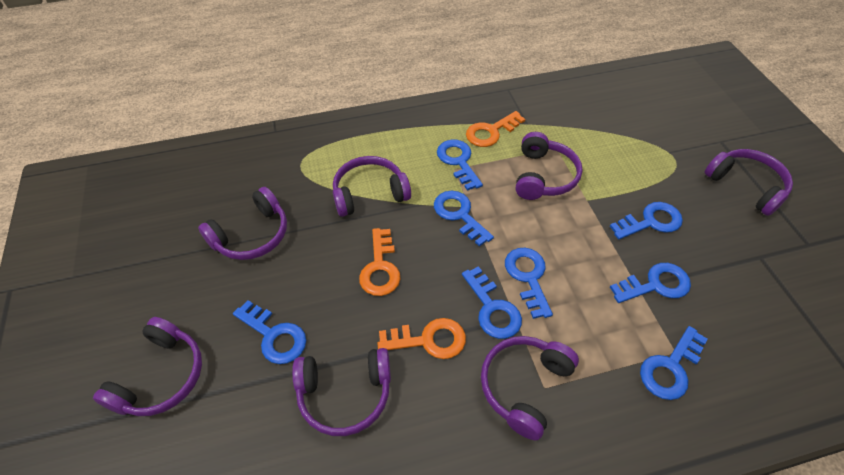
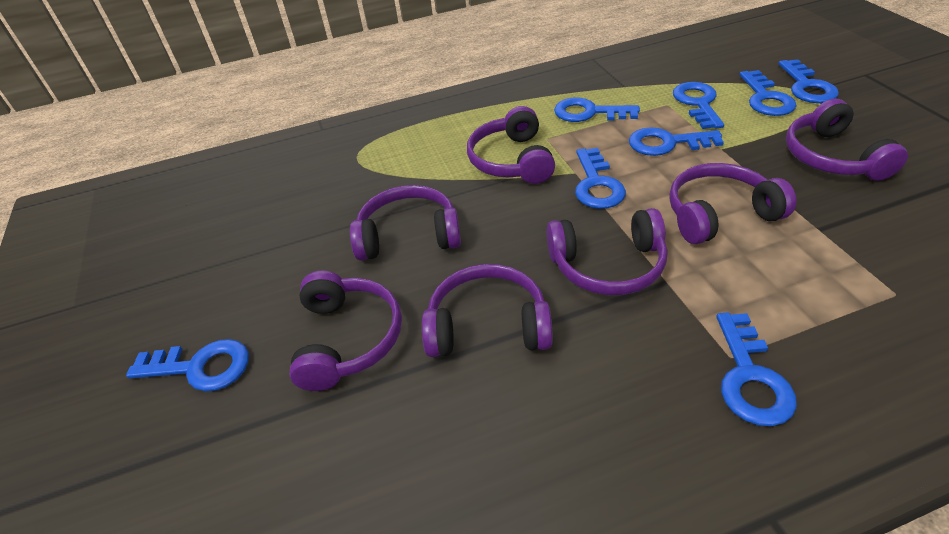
orange key: [359,228,400,296] [377,318,466,359] [466,111,525,147] = 3 -> none = 0

